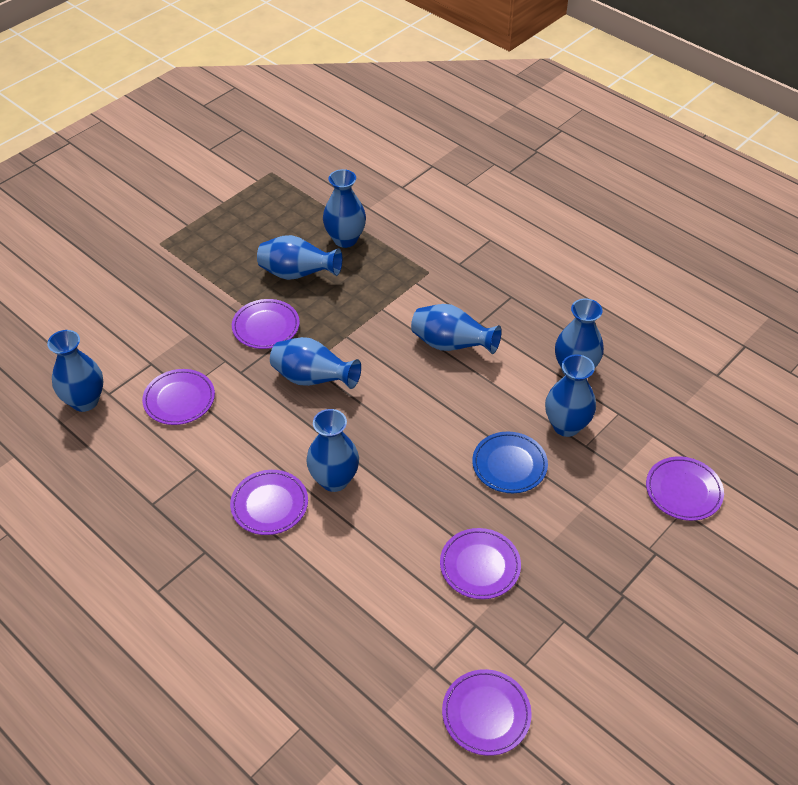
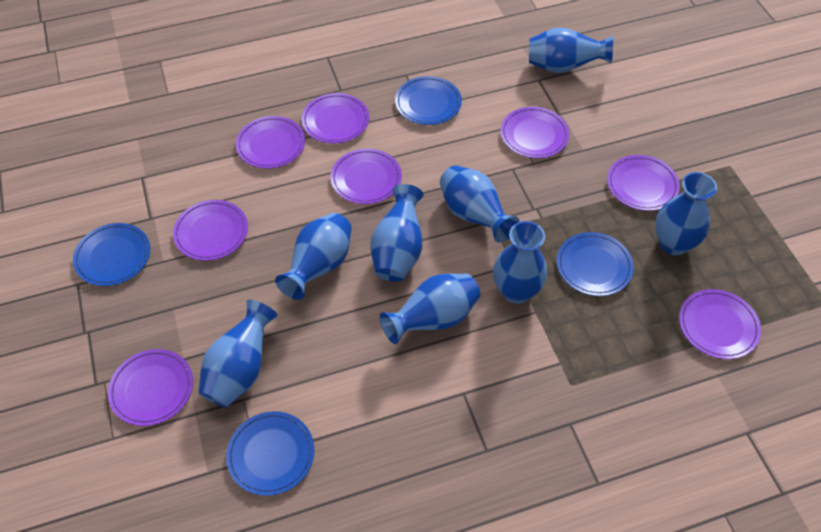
blue plate: [472,432,548,493] = 1 -> [73,223,150,286] [226,411,314,496] [395,76,462,125] [557,232,634,296] = 4
purple plate: [142,369,215,425] [230,470,308,535] [232,299,300,349] [440,528,521,599] [442,669,532,756] [646,456,724,521] = 6 -> [108,349,193,426] [173,200,248,261] [236,116,305,169] [302,93,369,144] [331,149,402,204] [500,107,569,158] [607,155,680,211] [679,289,761,359] = 8

